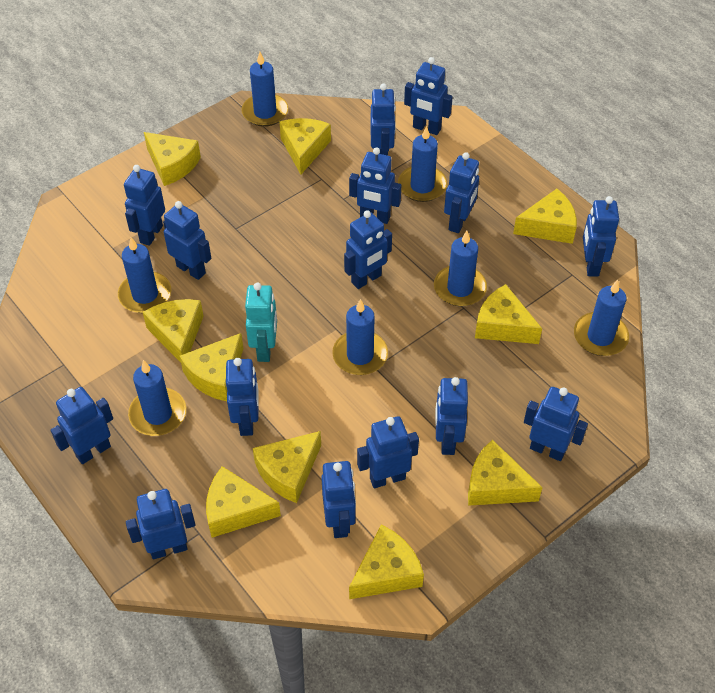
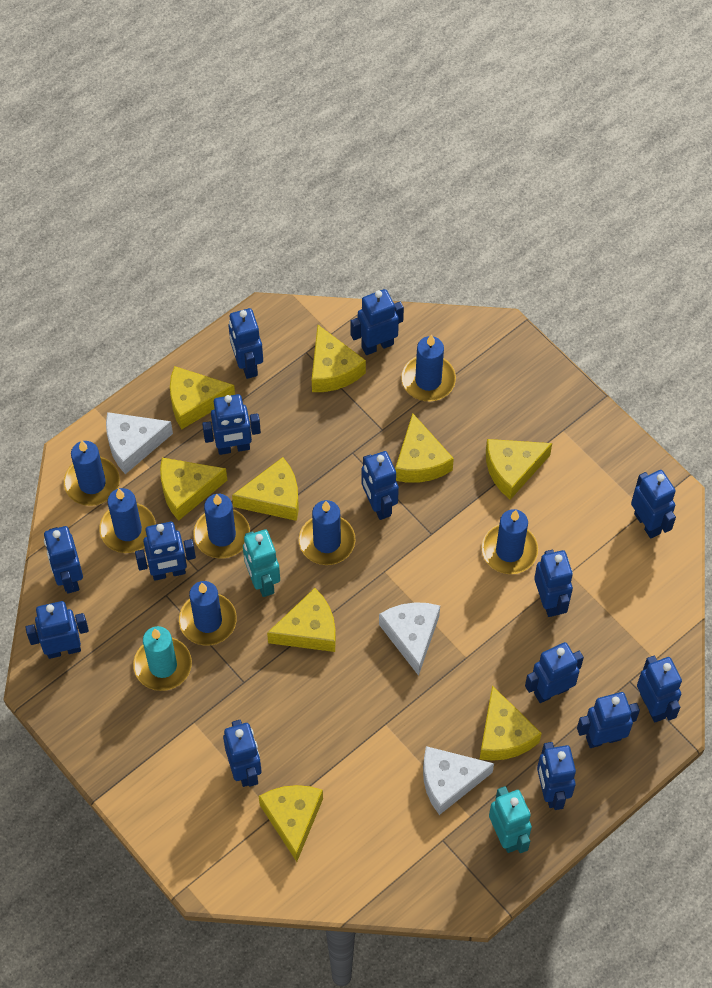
blue robot: [50,387,113,464] [124,165,165,246] [126,489,196,559] [163,201,211,280] [226,358,258,436] [321,461,356,538] [344,210,392,289] [349,147,401,224] [357,416,419,488] [370,84,396,156] [404,57,453,135] [436,377,468,455] [444,152,479,233] [524,387,588,461] [583,196,619,277] = 15 -> [25,601,89,659] [44,526,83,593] [135,522,196,581] [202,394,261,455] [223,720,262,787] [229,308,263,379] [350,289,404,355] [361,451,399,520] [525,642,584,703] [534,550,573,617] [537,742,576,810] [577,692,640,748] [631,470,676,539] [637,656,682,723] = 14
turquoise candle: none = 0 -> [133,626,192,691] = 1
turquoise robot: [245,283,277,362] = 1 -> [243,529,280,597] [489,786,532,853] = 2
white cheese: none = 0 -> [106,412,173,474] [379,602,440,676] [423,746,494,815] = 3
yellow cheese: [143,299,204,363] [144,132,201,186] [180,333,243,401] [206,466,281,538] [253,431,321,503] [279,118,331,175] [349,525,424,599] [468,440,543,506] [475,284,542,344] [513,189,577,244] = 10 -> [160,458,227,521] [170,366,235,429] [232,457,299,521] [259,785,323,862] [267,588,336,652] [312,325,366,392] [395,413,454,483] [480,686,542,761] [486,439,552,500] = 9

